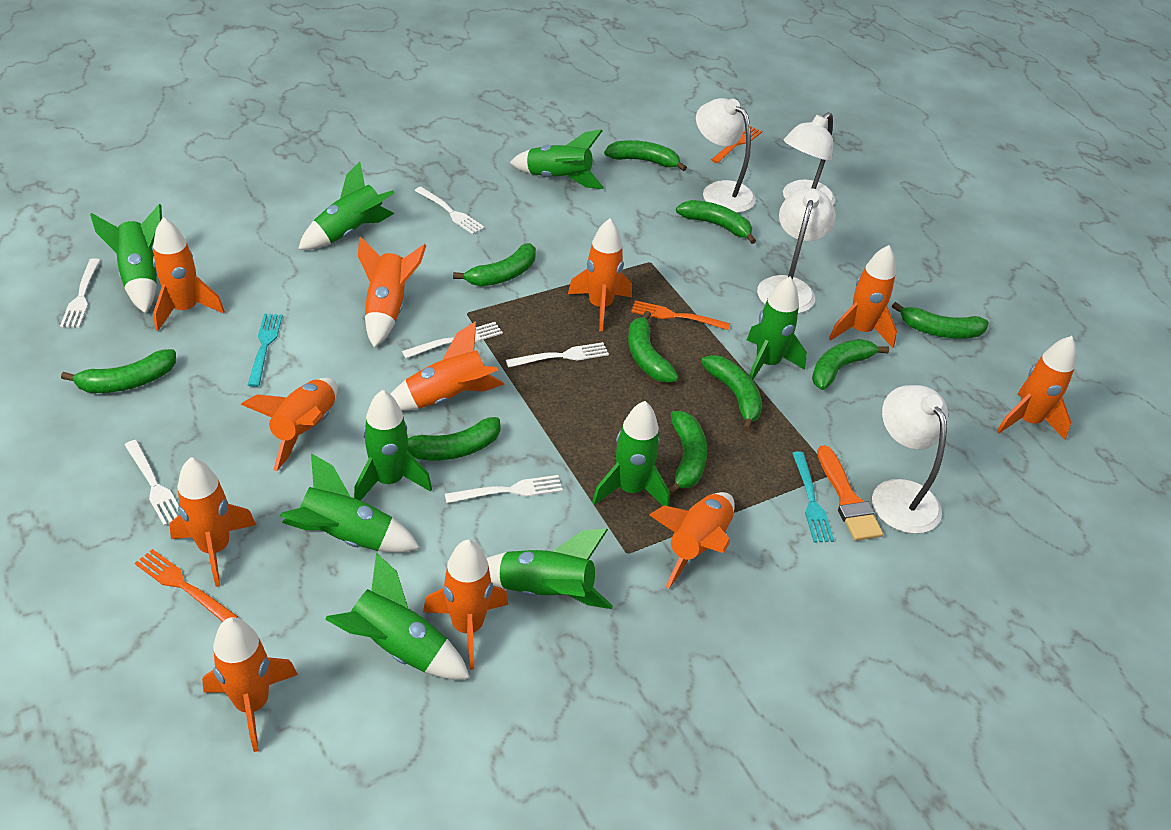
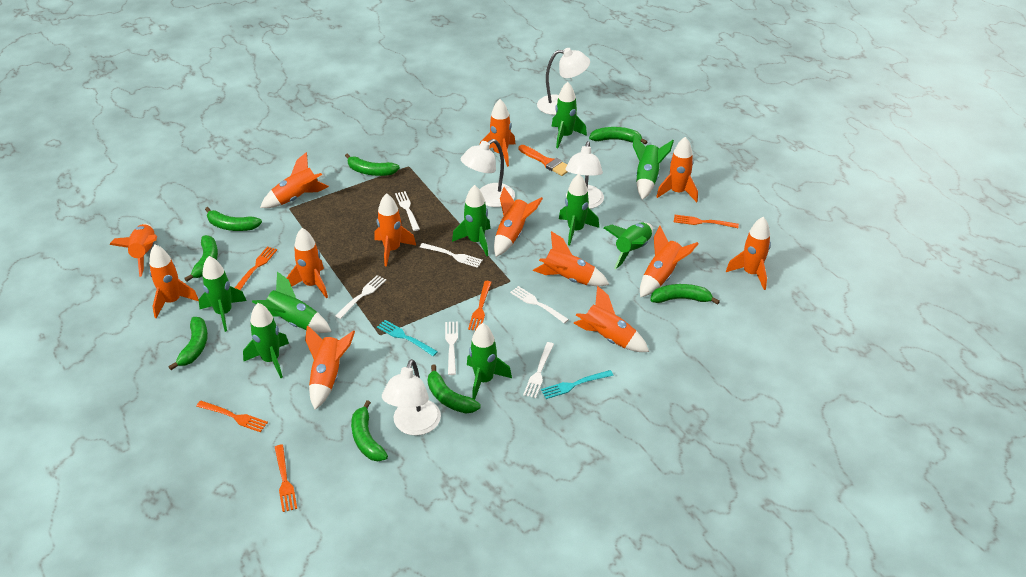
green banana: [61,349,176,393] [407,417,500,460] [453,243,536,286] [604,140,687,171] [628,311,679,383] [668,411,707,495] [676,200,756,244] [701,355,762,431] [812,339,889,390] [892,302,989,339] = 10 -> [168,317,208,370] [184,235,218,282] [205,207,262,231] [345,153,400,176] [351,400,388,461] [428,364,481,414] [589,127,648,145] [650,284,720,305] = 8
orange fork: [135,549,238,622] [631,300,730,330] [711,126,762,163] = 3 -> [196,401,268,432] [235,247,277,290] [275,445,297,512] [468,281,492,330] [674,215,739,228] = 5
orange rocket: [153,217,225,331] [169,457,256,587] [202,617,298,752] [241,378,338,471] [358,237,426,348] [390,321,504,411] [423,540,508,670] [568,218,632,331] [649,492,735,589] [829,245,897,348] [996,336,1076,440] = 11 -> [110,224,157,277] [149,244,199,318] [260,152,329,208] [287,228,328,298] [305,325,355,410] [375,193,416,267] [480,99,515,167] [494,187,543,257] [533,231,610,286] [573,286,649,352] [640,226,699,297] [656,137,698,202] [726,217,771,290] = 13

